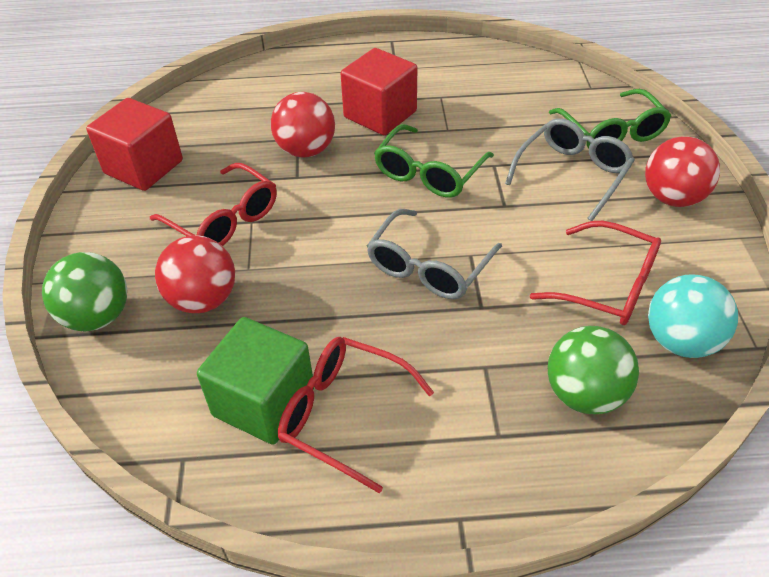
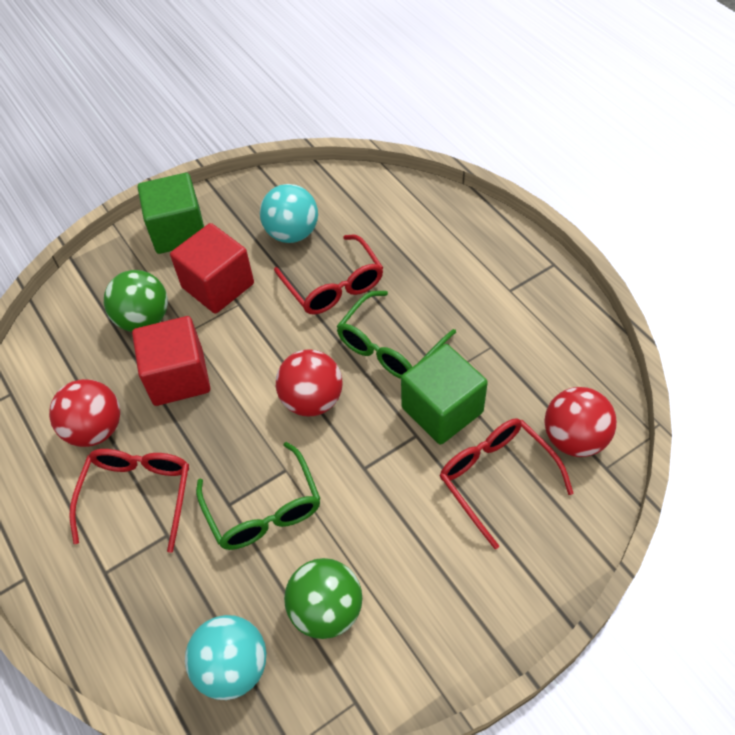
green cube: [197,317,314,445] = 1 -> [138,173,204,254] [401,344,488,445] = 2
grey glasses: [367,209,502,299] [505,118,635,221] = 2 -> none = 0
turquoise ball: [648,274,738,358] = 1 -> [185,615,266,700] [260,184,318,243] = 2

